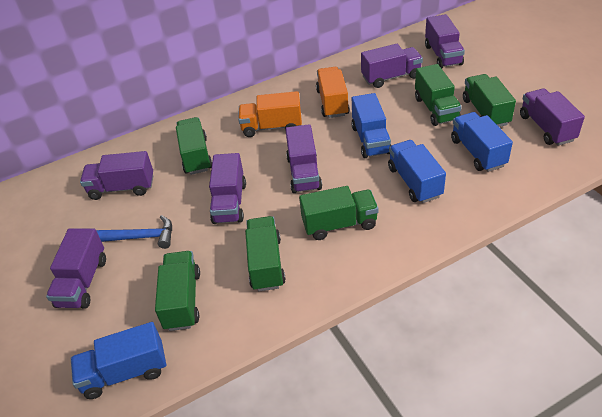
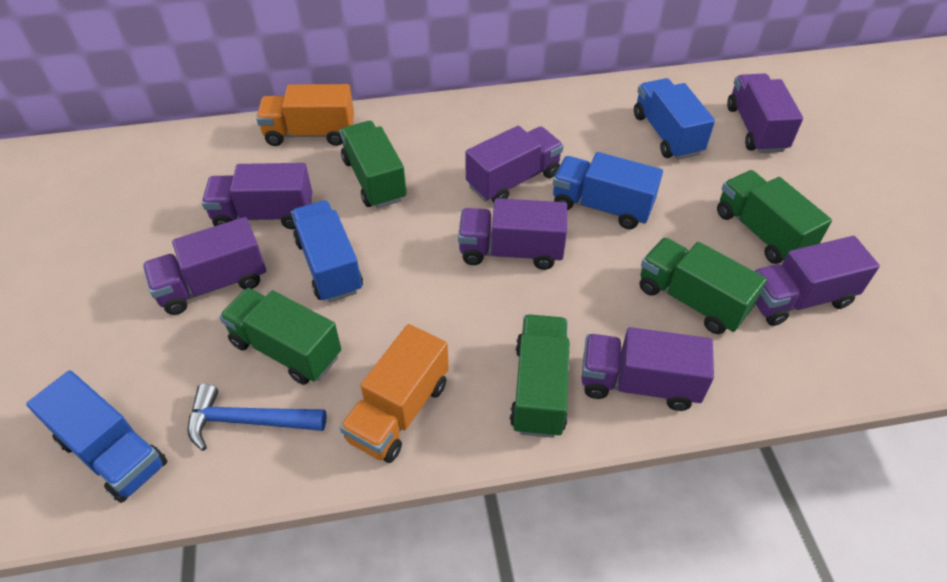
green truck: [155,251,200,331] [176,117,212,175] [245,216,286,291] [299,186,378,240] [415,64,462,126] [463,74,516,127] = 6 -> [219,288,341,385] [340,121,407,208] [510,314,570,438] [640,237,767,334] [717,170,832,264] = 5

